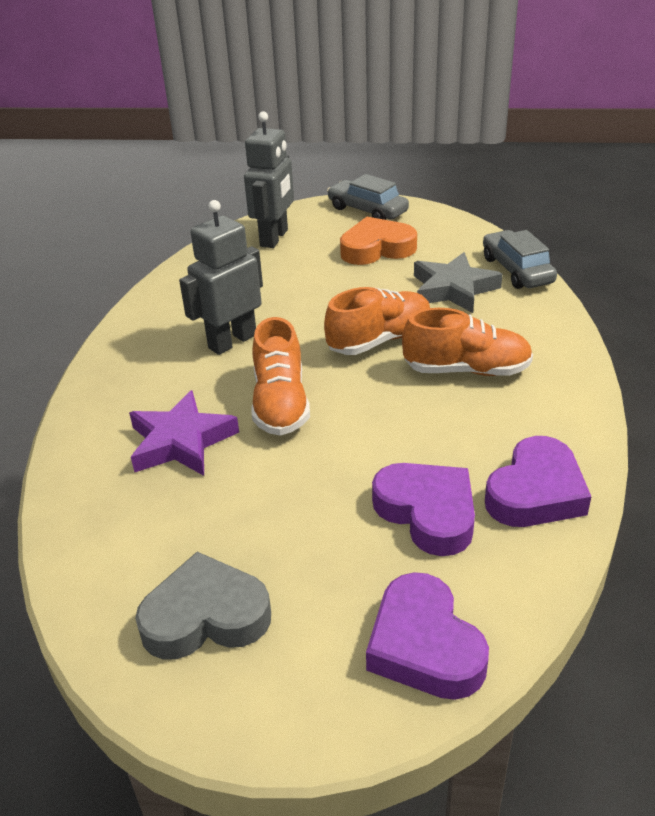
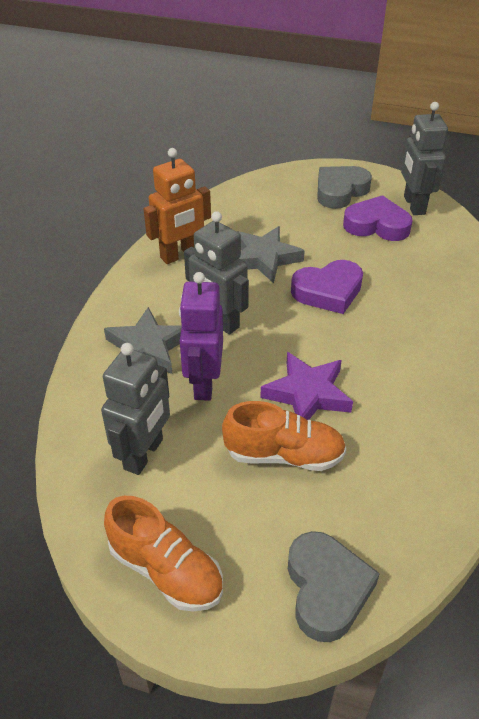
grey car: [327,174,409,220] [483,230,557,289] = 2 -> none = 0
grey heart: [135,552,271,659] = 1 -> [288,531,380,642] [317,166,372,209] = 2
grey robot: [179,200,263,355] [244,111,294,248] = 2 -> [101,343,170,475] [184,211,249,335] [401,102,448,215] = 3
grey star: [414,252,503,313] = 1 -> [104,307,182,374] [237,226,305,283] = 2
orange heart: [340,217,417,265] = 1 -> none = 0
orange robot: none = 0 -> [144,148,211,264] = 1
orange shoe: [252,317,310,436] [324,287,430,355] [402,308,533,376] = 3 -> [104,496,223,612] [222,401,346,471] = 2
purple heart: [366,572,489,700] [372,463,475,556] [485,436,591,527] = 3 -> [291,260,363,314] [343,195,413,241] = 2
purple robot: none = 0 -> [179,272,223,401] = 1

